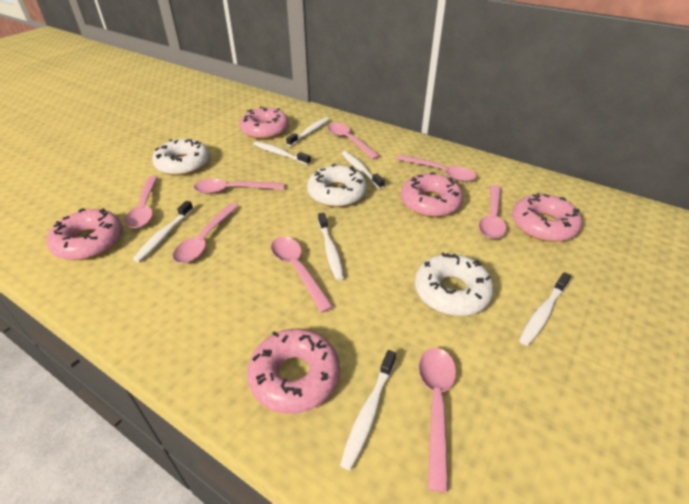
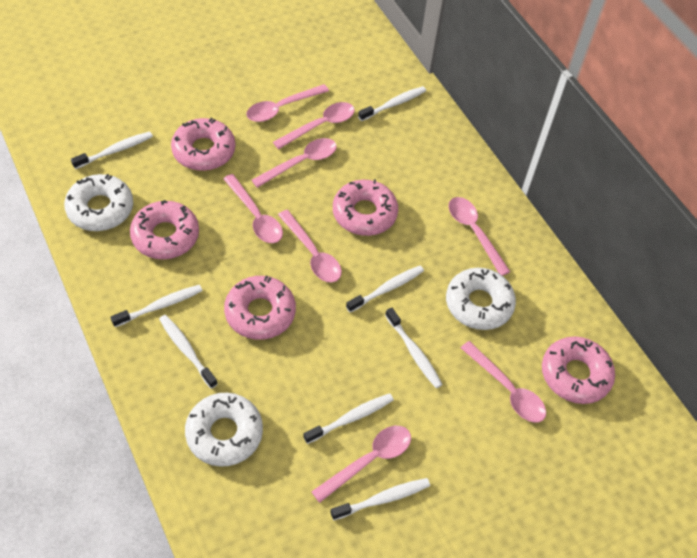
white toothbrush: [133,201,193,262] [253,141,311,165] [286,117,329,146] [318,213,344,280] [340,350,396,470] [341,151,385,189] [519,272,571,346] = 7 -> [71,131,153,169] [111,285,203,327] [159,315,217,389] [303,393,394,444] [330,478,430,520] [346,266,424,312] [358,86,426,121] [385,308,443,388] = 8

